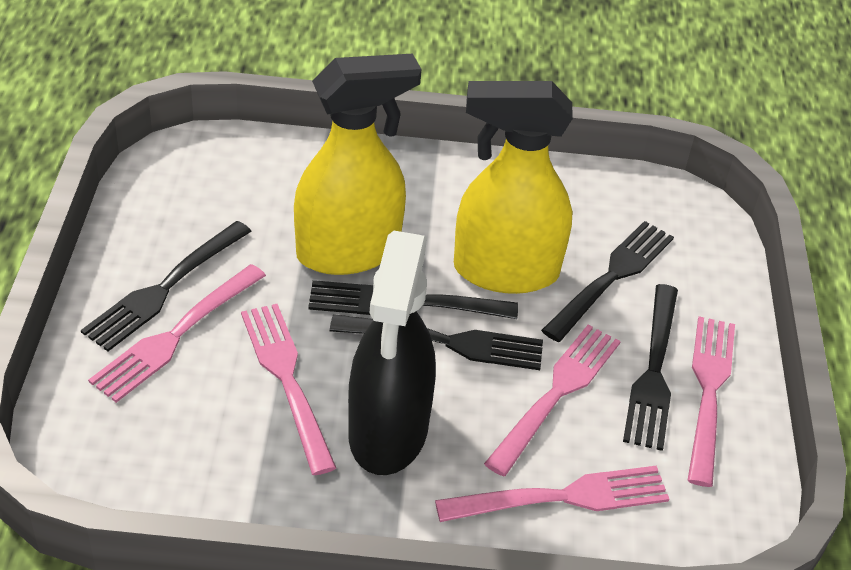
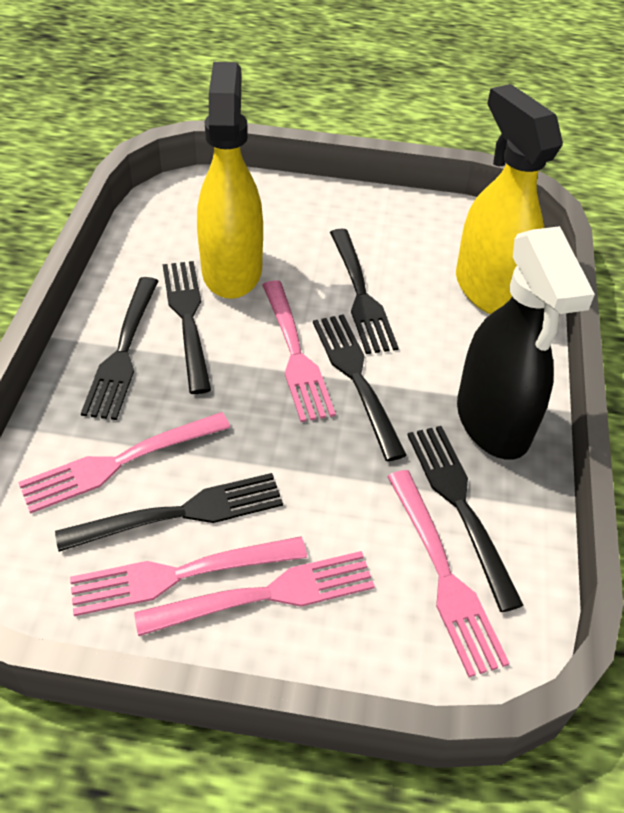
black fork: [81,221,252,351] [308,280,518,319] [330,314,543,370] [541,221,674,342] [623,284,678,451] = 5 -> [55,473,283,552] [81,277,158,420] [163,261,211,394] [313,314,407,461] [330,229,399,354] [408,426,524,612] = 6

